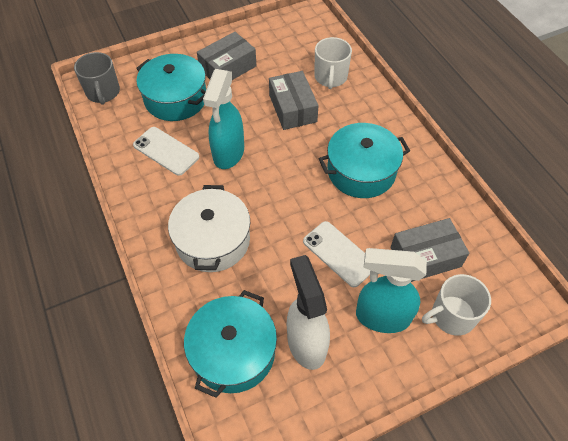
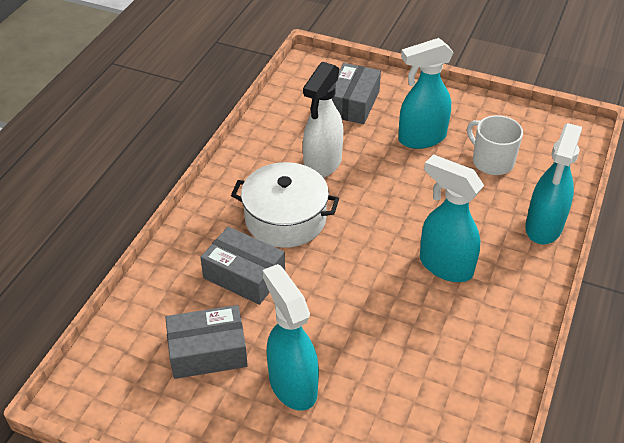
grey mug: [74,52,120,105] = 1 -> none = 0
turquoise pot: [136,54,206,121] [184,290,277,398] [319,123,410,198] = 3 -> none = 0
turquoise spray bottle: [203,69,244,169] [356,248,427,333] = 2 -> [262,264,319,411] [398,38,454,149] [420,154,484,282] [525,123,582,245] = 4
white mug: [314,37,352,89] [422,274,491,336] = 2 -> [467,115,523,175] = 1
white phone: [133,127,199,176] [303,221,371,287] = 2 -> none = 0

